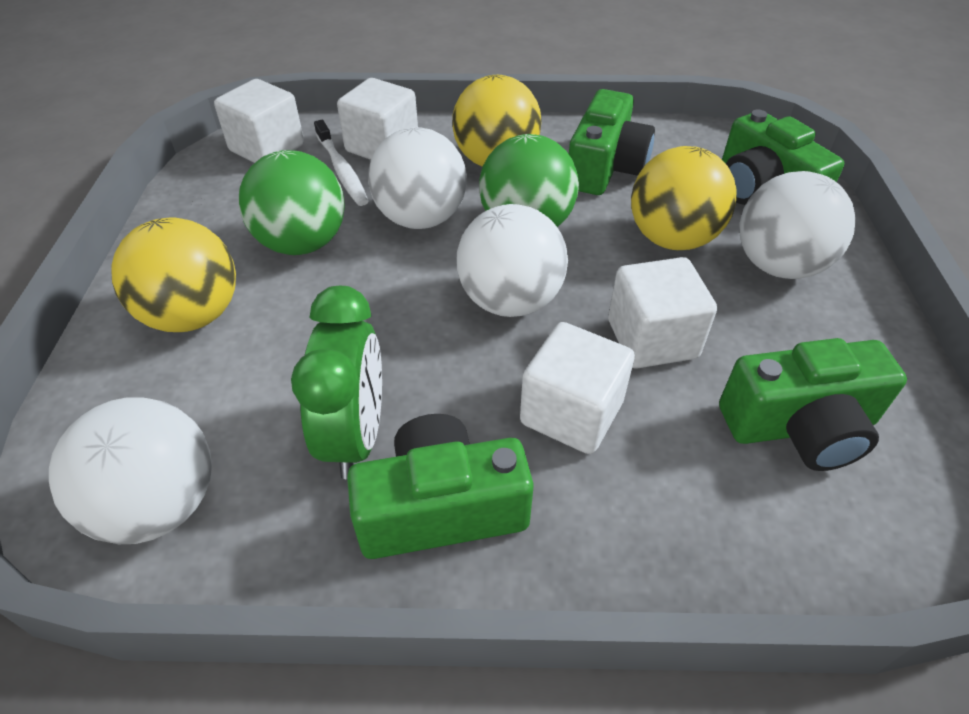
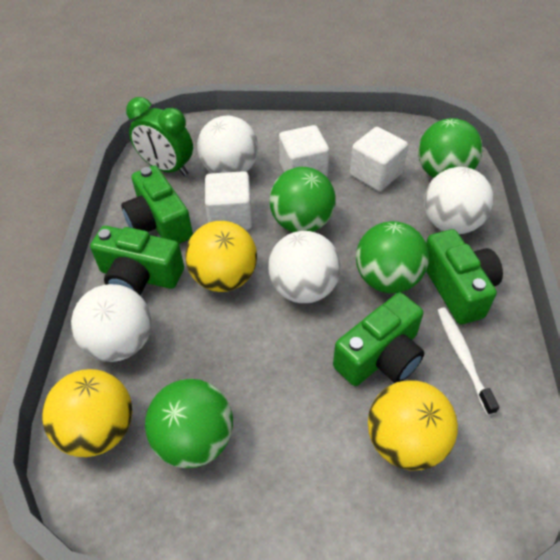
green ball: [238,150,345,255] [479,134,579,227] = 2 -> [145,379,233,468] [269,167,336,232] [356,221,429,293] [418,118,483,178] = 4
white cube: [214,79,304,163] [337,78,418,160] [520,322,635,454] [608,257,717,368] = 4 -> [205,171,252,230] [279,125,329,177] [350,127,408,191] = 3

